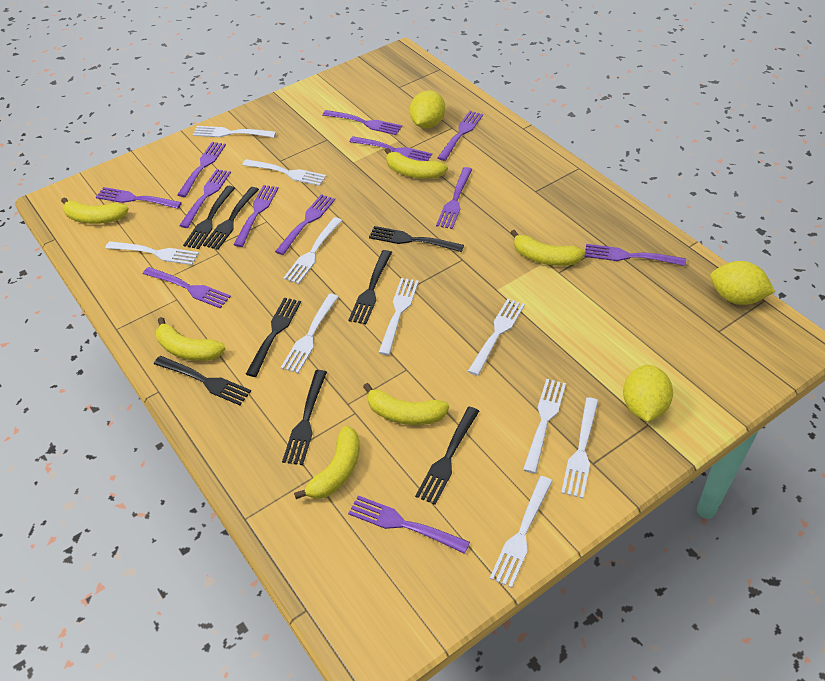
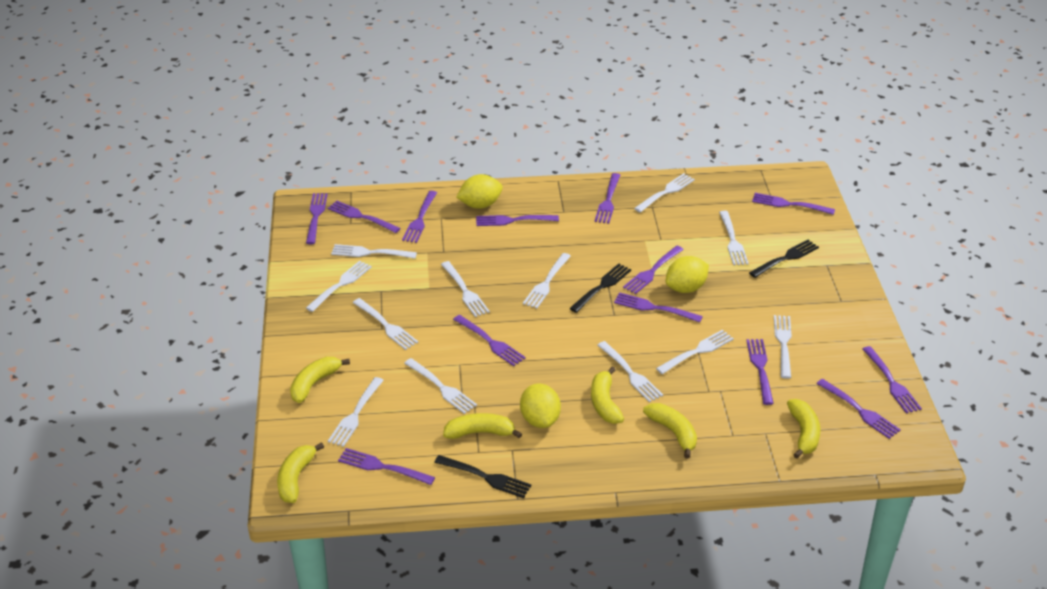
black fork: [154,356,251,405] [183,186,235,249] [203,187,259,250] [246,298,301,377] [282,370,327,465] [348,250,392,324] [369,226,464,252] [415,407,479,505] = 8 -> [434,455,531,498] [569,264,631,313] [749,240,819,278] = 3
purple fork: [96,187,182,209] [143,267,231,308] [177,142,226,197] [179,169,231,228] [234,185,278,247] [275,194,335,255] [322,110,402,135] [348,495,470,554] [349,136,432,161] [436,167,473,229] [437,111,483,161] [584,244,686,266] = 12 -> [306,193,328,244] [328,201,400,233] [338,448,435,485] [402,191,437,243] [453,315,526,366] [476,215,559,226] [595,173,620,224] [614,292,703,322] [623,246,684,294] [746,339,774,405] [752,193,835,215] [816,379,901,439] [863,346,922,413] = 13
white fork: [105,241,199,265] [193,126,276,138] [242,159,326,186] [281,294,339,373] [283,217,342,284] [378,278,419,355] [468,299,525,376] [490,476,552,588] [523,379,566,473] [561,397,598,498] = 10 -> [306,261,372,312] [328,377,384,447] [331,244,417,259] [353,298,418,350] [404,358,477,414] [441,261,490,317] [523,253,571,308] [598,341,663,402] [634,173,695,212] [656,329,734,374] [719,211,749,265] [774,315,792,379] = 12

